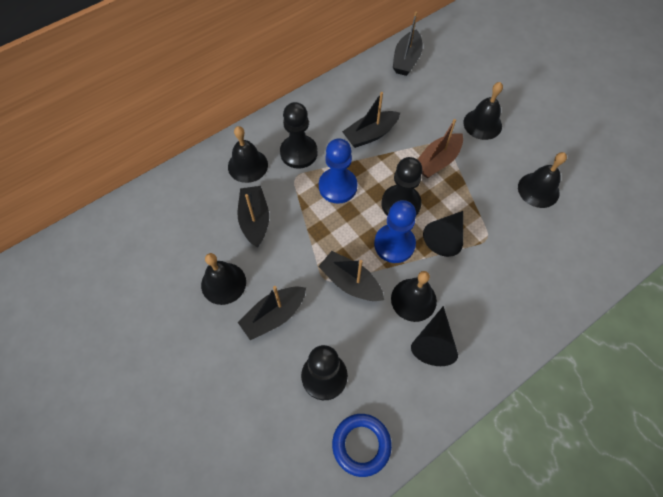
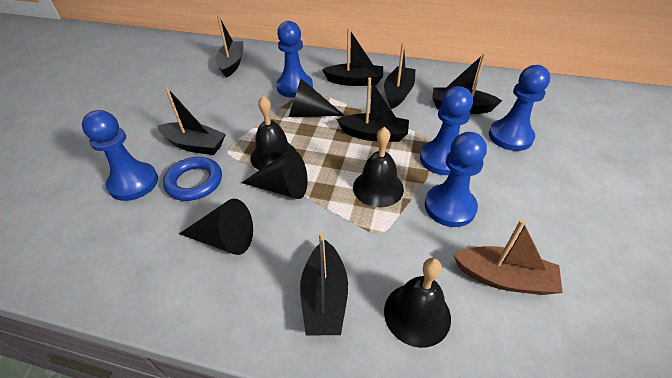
black bell: [201,253,246,305] [228,126,268,183] [391,271,437,322] [463,82,503,140] [518,152,567,208] = 5 -> [250,96,296,170] [353,127,404,207] [384,258,451,348] = 3
black boat: [238,186,269,247] [238,286,306,340] [318,251,384,301] [342,92,400,148] [393,12,423,76] = 5 -> [158,87,226,155] [215,16,243,78] [300,232,348,336] [322,28,383,86] [336,78,409,142] [384,43,416,109] [432,53,502,114] = 7
black cone: [411,306,458,366] [423,211,463,257] = 2 -> [179,199,253,255] [241,150,308,199] [289,78,345,117] = 3
black pawn: [280,102,318,169] [301,345,348,400] [381,157,423,216] = 3 -> none = 0
blue pawn: [319,138,358,204] [374,200,416,263] = 2 -> [82,110,158,201] [276,21,313,98] [420,86,473,175] [425,132,487,227] [489,65,550,151] = 5

